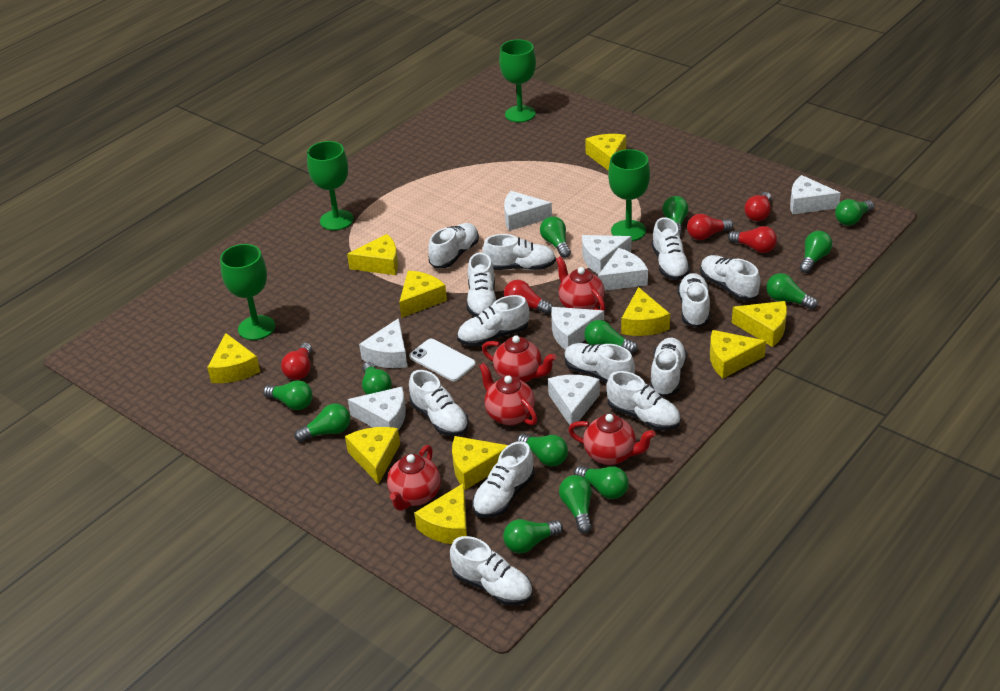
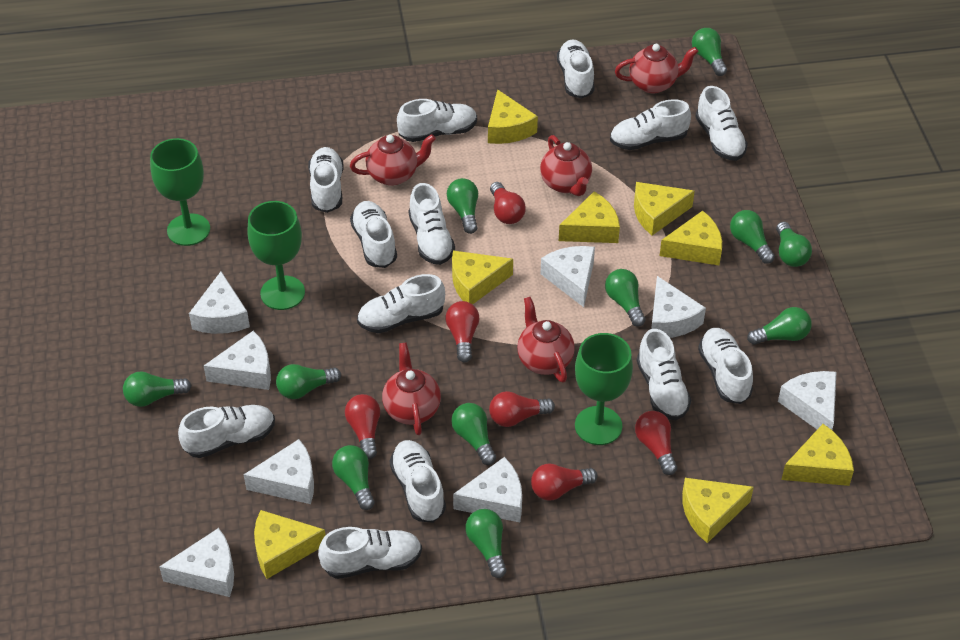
green goblet: [220,244,275,340] [307,141,354,230] [499,39,536,122] [608,149,650,241] = 4 -> [150,138,210,246] [247,201,305,310] [575,333,633,445] = 3
green light bulb: [263,380,313,410] [295,403,350,442] [362,362,392,395] [503,519,563,553] [517,434,568,467] [540,216,571,258] [559,475,592,533] [574,465,629,499] [584,320,638,354] [663,196,689,236] [766,273,818,310] [799,231,832,273] [835,199,874,226] = 13 -> [123,371,192,407] [276,364,341,399] [332,445,375,510] [447,178,478,234] [451,403,496,465] [465,509,507,578] [605,269,646,327] [692,28,727,76] [730,210,775,264] [747,307,812,345] [776,222,812,267] = 11
red light bulb: [281,343,312,380] [504,280,553,314] [687,214,733,240] [728,226,777,253] [744,192,771,221] = 5 -> [345,394,380,459] [446,301,479,362] [489,391,555,427] [490,182,526,224] [531,463,598,501] [635,411,677,475] = 6
white phone: [409,339,476,381] = 1 -> none = 0
yellow cheese: [207,333,260,383] [345,427,400,484] [347,234,398,275] [399,271,447,318] [414,483,467,544] [452,436,508,490] [585,134,626,170] [621,287,670,336] [710,330,766,378] [732,301,787,347] = 10 -> [254,510,326,579] [452,251,513,304] [488,89,538,144] [559,191,620,243] [634,182,695,235] [660,211,722,265] [682,478,754,543] [781,424,854,486] = 8

